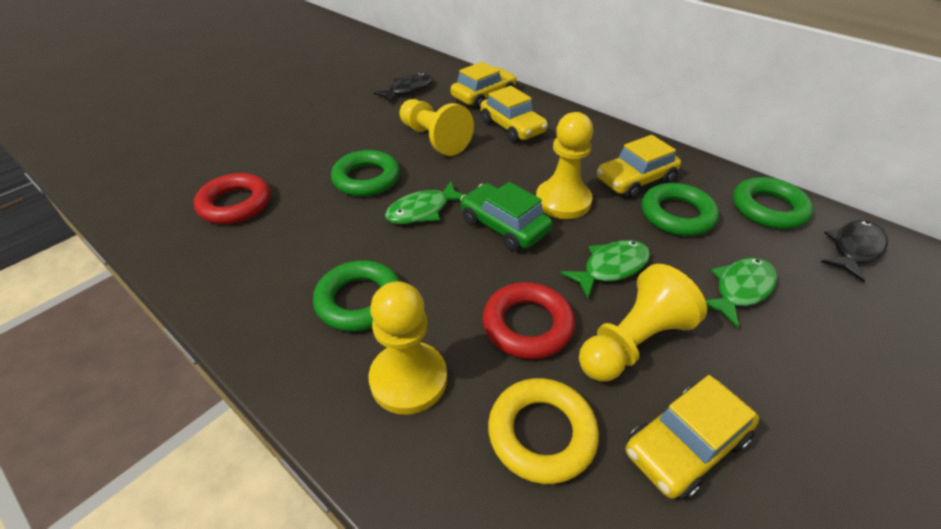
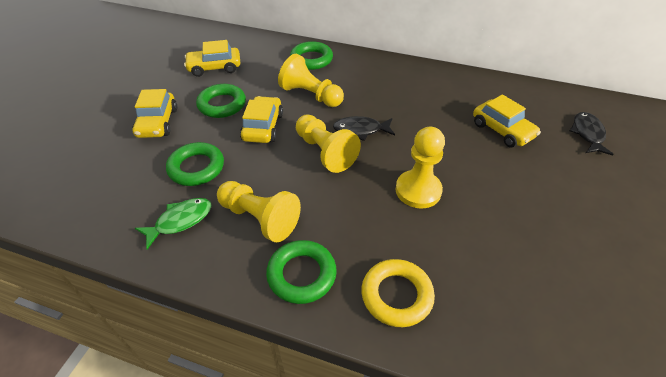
green car: [460,182,552,252] = 1 -> none = 0
green fish: [385,181,464,224] [560,240,650,298] [705,258,777,328] = 3 -> [135,198,212,249] = 1
red ring: [194,173,270,224] [483,282,575,359] = 2 -> none = 0

